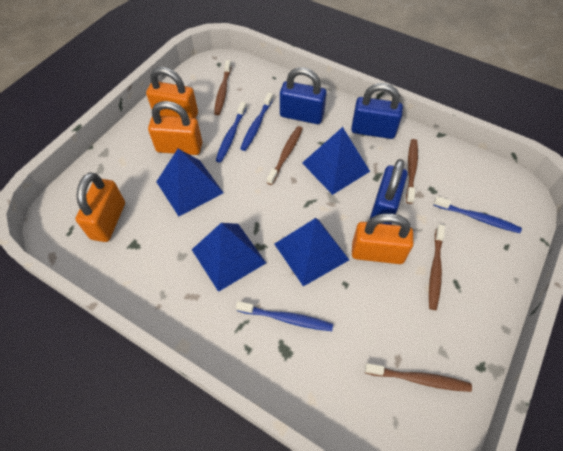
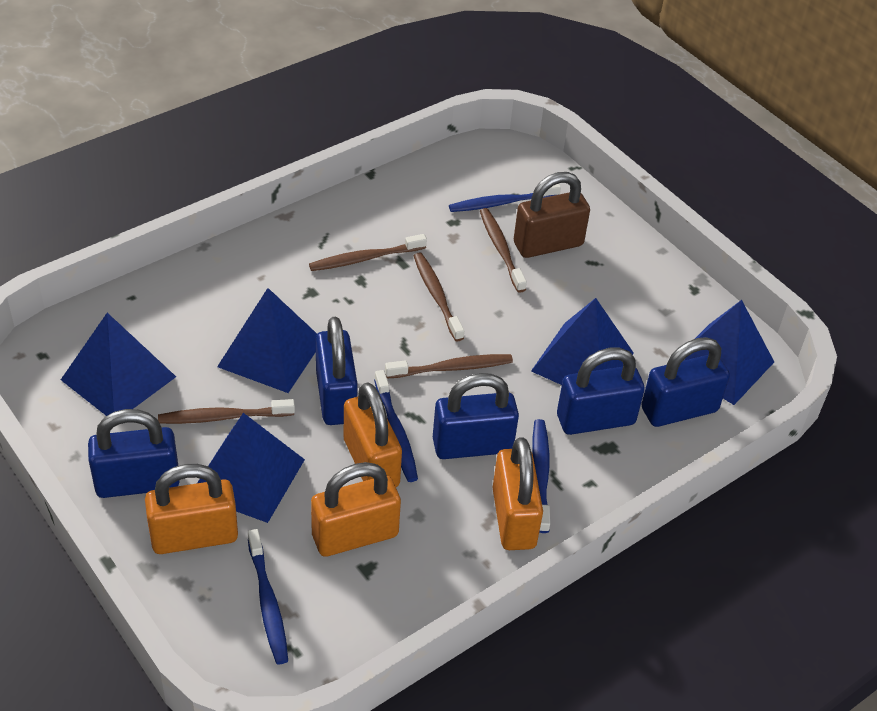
blue padlock: [280,67,327,124] [351,83,403,139] [370,159,407,225] = 3 -> [88,409,180,498] [316,317,358,425] [433,373,519,459] [557,348,645,435] [642,337,730,427] = 5
blue pyramid: [156,149,224,216] [192,223,266,292] [275,218,349,287] [302,127,370,195] = 4 -> [61,313,176,416] [197,413,305,523] [217,288,317,393] [531,298,634,385] [683,300,774,405] = 5
brown padlock: none = 0 -> [514,172,590,258] = 1

